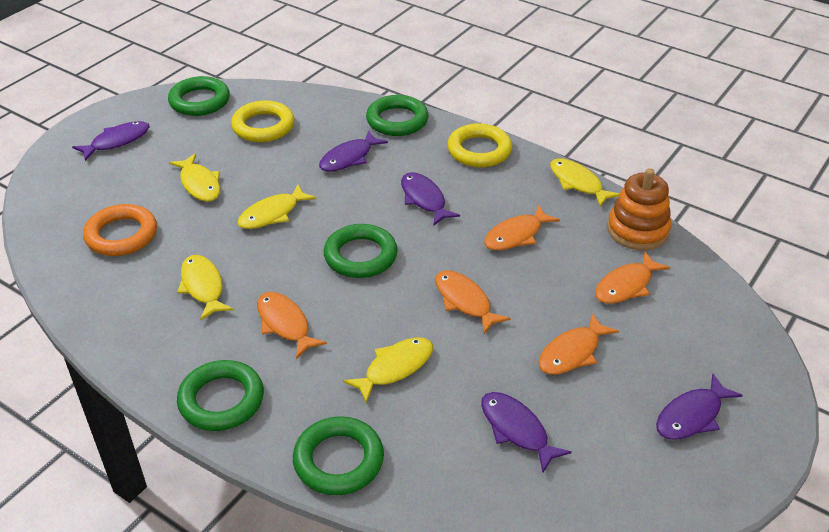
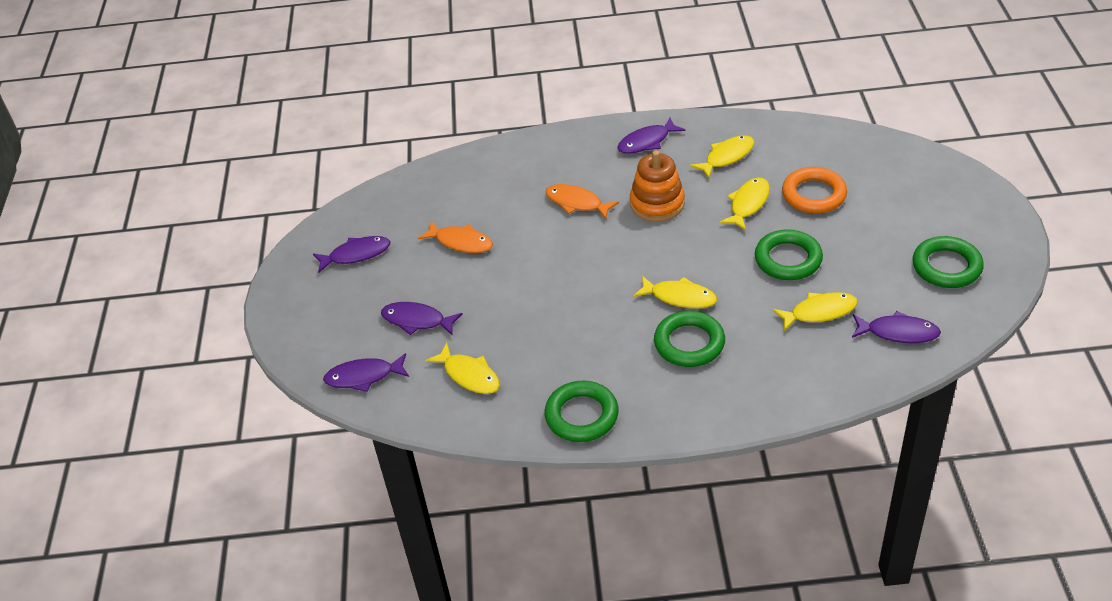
green ring: [168,76,230,116] [177,360,264,431] [293,416,384,495] [324,224,398,278] [366,95,429,136] = 5 -> [545,381,619,442] [654,311,725,367] [755,229,823,280] [913,236,984,288] = 4
orange fish: [257,292,327,359] [435,270,511,334] [484,205,560,251] [539,313,619,375] [595,252,670,304] = 5 -> [418,221,493,253] [546,184,619,219] = 2
yellow ring: [231,100,294,142] [447,123,512,167] = 2 -> none = 0

